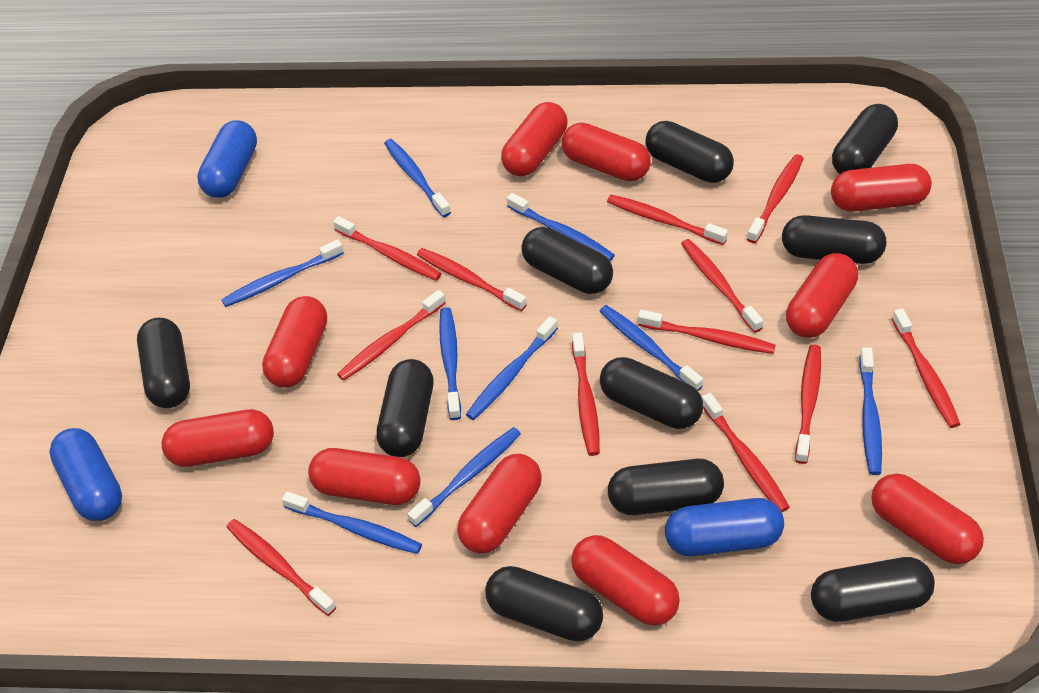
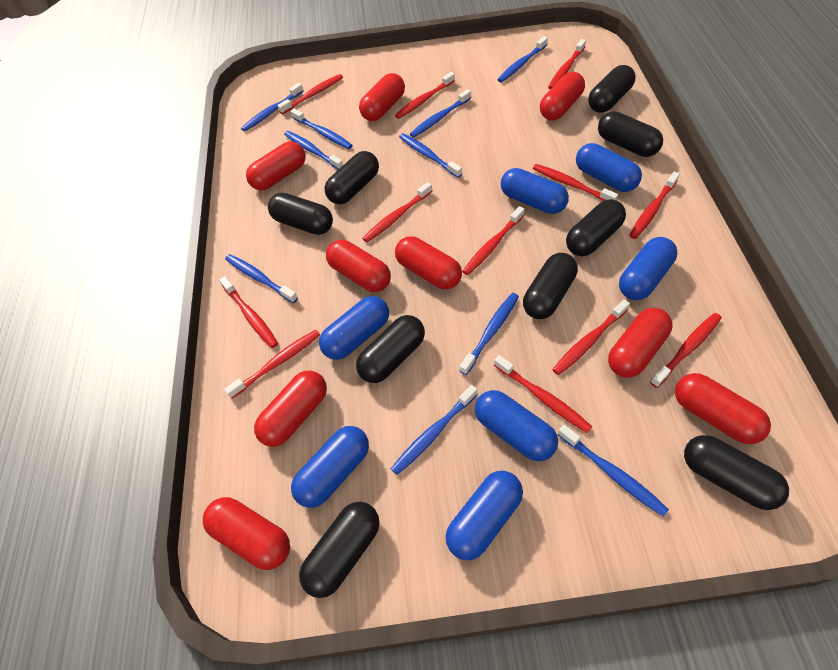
black capsule: [137,318,190,408] [377,359,433,457] [485,566,603,641] [521,227,613,294] [600,357,703,429] [608,459,724,515] [645,121,734,183] [782,215,886,264] [811,557,935,622] [832,104,898,174] = 10 -> [268,193,333,235] [299,502,380,598] [325,151,379,204] [356,315,425,383] [523,253,578,319] [566,199,626,256] [588,65,636,113] [598,111,663,157] [684,435,789,510] = 9
blue capsule: [49,428,122,521] [197,120,257,198] [665,498,784,556] = 3 -> [291,426,369,508] [319,296,389,360] [446,471,523,560] [475,390,558,461] [501,168,569,214] [576,143,642,192] [619,237,677,300] = 7
blue toothbrush: [221,239,344,307] [282,491,422,554] [384,139,451,217] [407,427,521,527] [439,307,461,420] [466,316,558,420] [507,193,615,261] [600,305,703,391] [859,347,882,475] = 9 -> [225,254,298,303] [241,83,304,132] [284,131,343,170] [291,108,353,149] [391,385,477,475] [399,133,462,178] [410,89,471,138] [459,293,519,375] [497,36,548,83] [558,425,669,517] = 10
red capsule: [161,409,274,467] [262,296,327,388] [308,448,421,505] [457,454,542,554] [501,102,567,176] [562,122,651,181] [571,535,680,626] [786,253,858,338] [831,164,932,211] [871,474,984,564] = 10 -> [203,497,290,570] [246,141,306,190] [254,371,327,447] [326,240,391,292] [359,73,405,121] [395,236,462,289] [540,72,585,121] [608,308,672,378] [675,373,771,444] = 9

